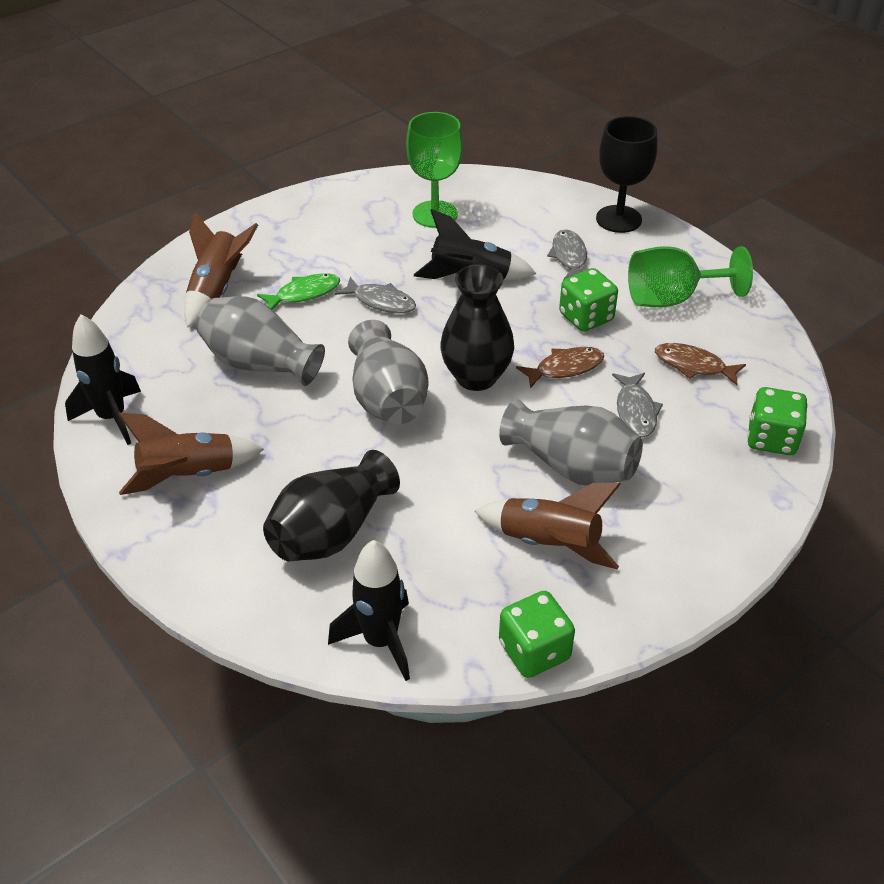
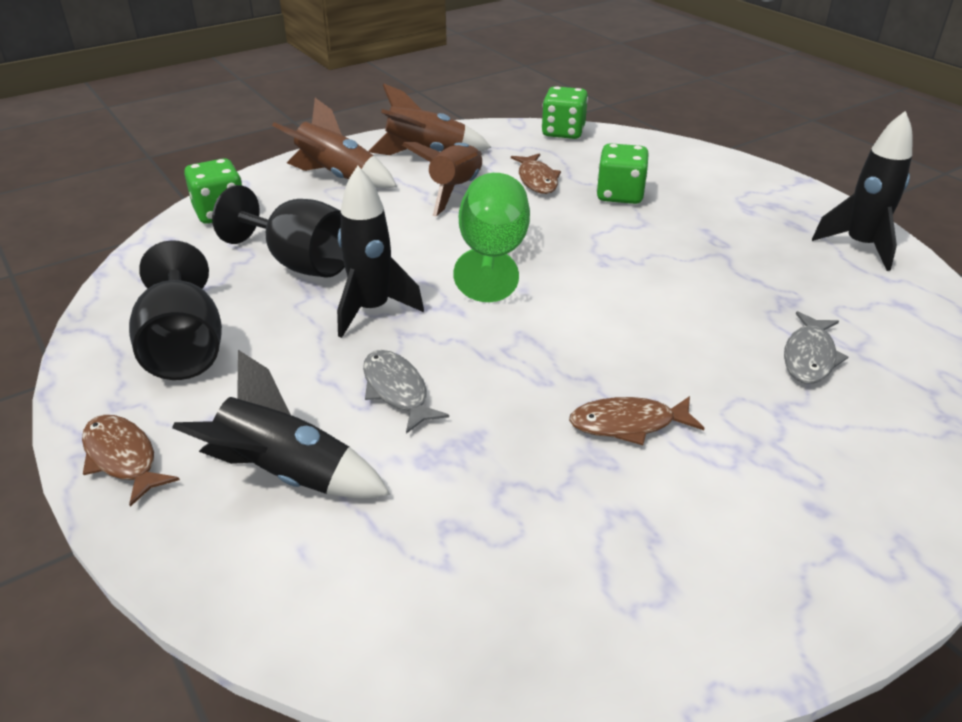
black goblet: [596,116,657,233] = 1 -> [129,240,222,380] [212,185,345,278] = 2
black vase: [263,450,400,561] [440,264,514,391] = 2 -> none = 0
brown fish: [516,347,604,389] [655,343,746,385] = 2 -> [82,415,180,507] [511,153,561,194] [569,396,704,445] = 3
green fish: [257,273,340,309] = 1 -> none = 0
green goblet: [406,112,463,228] [628,246,753,307] = 2 -> [453,173,530,302] = 1
grey fish: [334,277,416,313] [547,229,587,280] [612,373,663,438] = 3 -> [363,350,449,434] [784,311,848,384] = 2
grey vase: [196,296,325,386] [348,320,429,424] [499,399,643,486] = 3 -> none = 0

